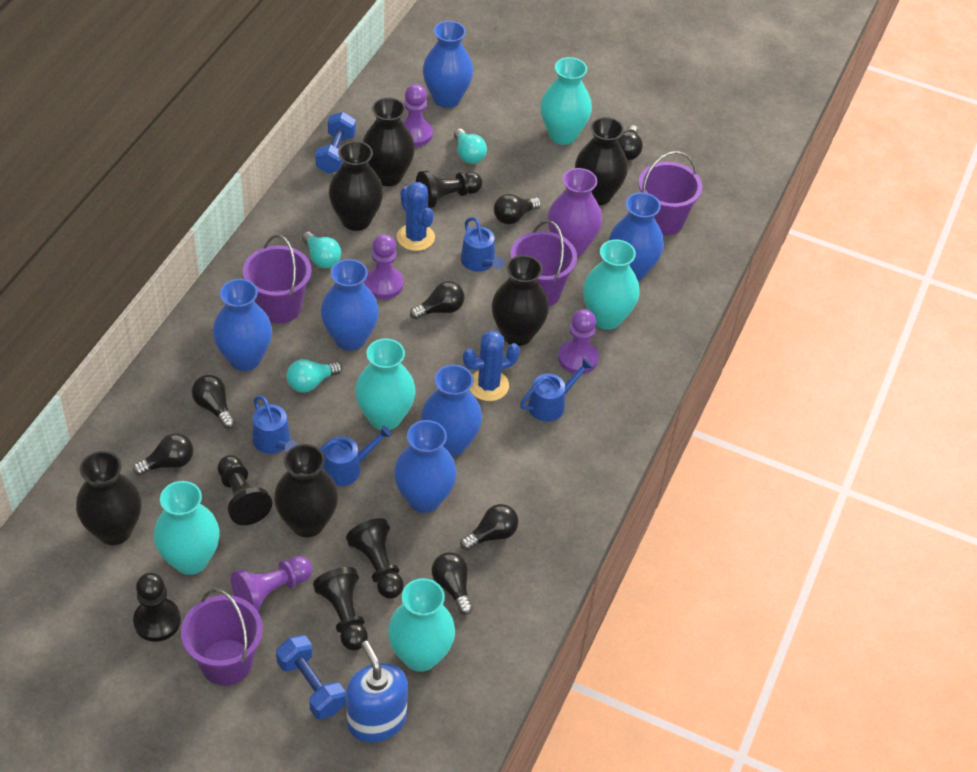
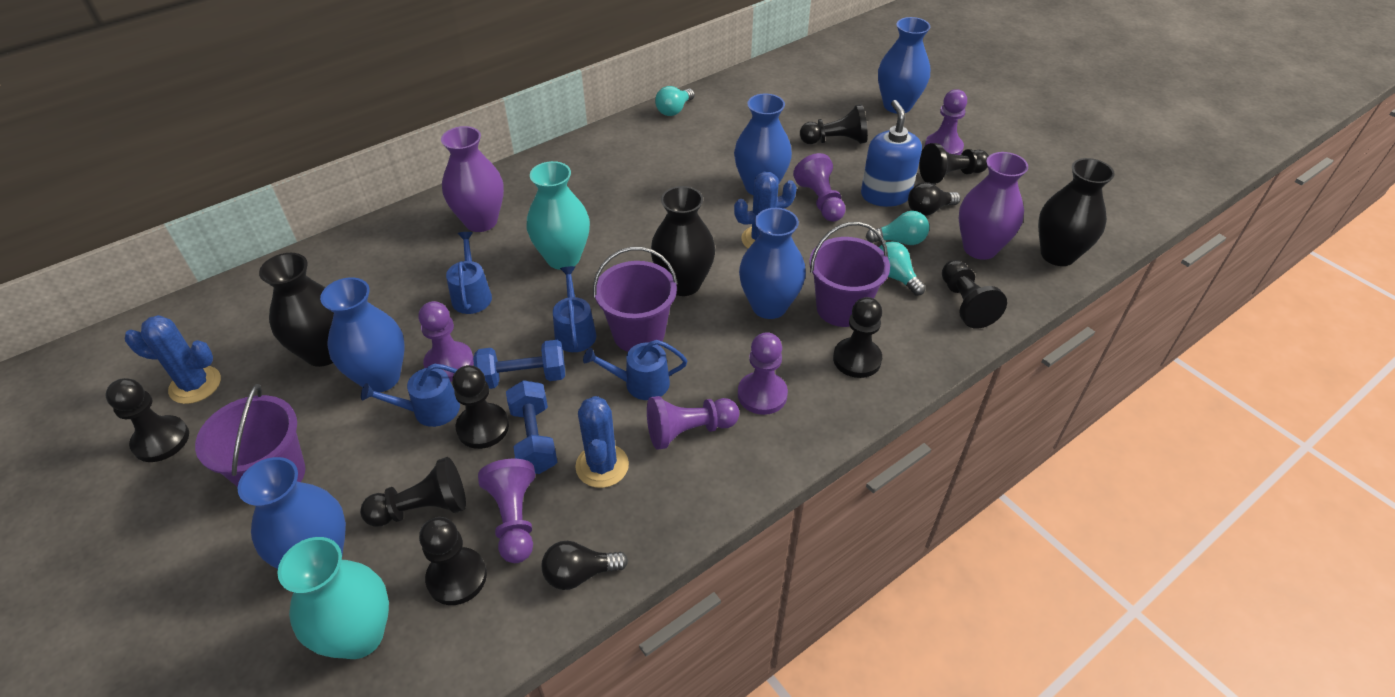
black light bulb: [133,433,193,476] [192,375,235,429] [410,281,464,319] [431,552,473,615] [460,504,519,551] [494,194,541,225] [618,125,643,160] = 7 -> [542,541,628,590] [908,182,961,216] = 2
black pawn: [133,573,181,642] [217,455,272,525] [313,567,368,650] [346,518,404,599] [416,171,482,208] = 5 -> [105,378,189,462] [360,457,466,527] [419,517,487,605] [452,365,509,449] [800,104,868,144] [833,297,882,378] [919,143,989,184] [942,260,1007,329] = 8
black vase: [76,451,142,545] [274,444,338,537] [329,141,383,231] [363,97,415,186] [492,255,549,346] [575,117,628,205] = 6 -> [259,253,334,367] [651,186,715,296] [1038,158,1115,266] = 3
blue cactus: [397,182,435,251] [463,331,520,401] = 2 -> [125,315,221,404] [575,396,629,488] [734,172,797,248] = 3
blue vase: [213,279,272,371] [321,259,379,351] [394,420,457,513] [421,365,482,457] [423,21,473,108] [609,192,664,281] = 6 -> [237,457,346,569] [320,277,405,392] [734,94,792,195] [739,208,806,319] [878,17,930,114] = 5
purple bucket: [181,588,263,686] [243,235,311,323] [510,220,577,306] [638,151,702,235] = 4 -> [195,384,305,487] [593,247,678,352] [809,222,890,327] = 3
purple pawn: [231,556,312,611] [364,234,404,299] [402,84,433,147] [558,309,599,374] = 4 -> [418,301,474,382] [478,459,535,563] [647,396,739,450] [738,332,788,415] [793,153,846,222] [925,89,967,155] = 6
purple vase: [548,168,602,257] = 1 -> [441,126,504,232] [959,152,1028,260] = 2
turquoise vase: [154,481,220,575] [355,338,416,430] [388,578,455,672] [541,57,592,145] [583,239,640,330] = 5 -> [277,537,389,659] [527,161,590,270] = 2

